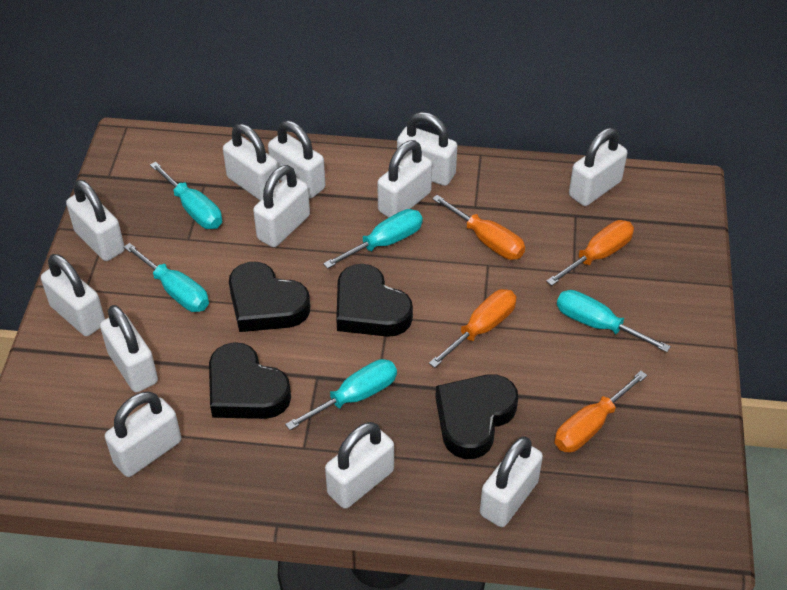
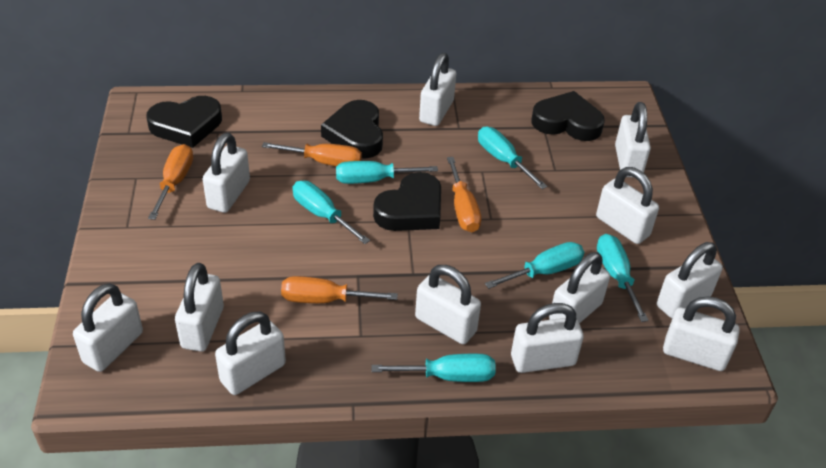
turquoise screwdriver: [124,243,209,312] [150,162,222,229] [285,359,397,430] [323,209,423,269] [557,290,671,352] = 5 -> [292,181,370,244] [336,161,438,184] [371,354,496,382] [478,127,547,189] [485,242,584,289] [597,234,649,322] = 6

